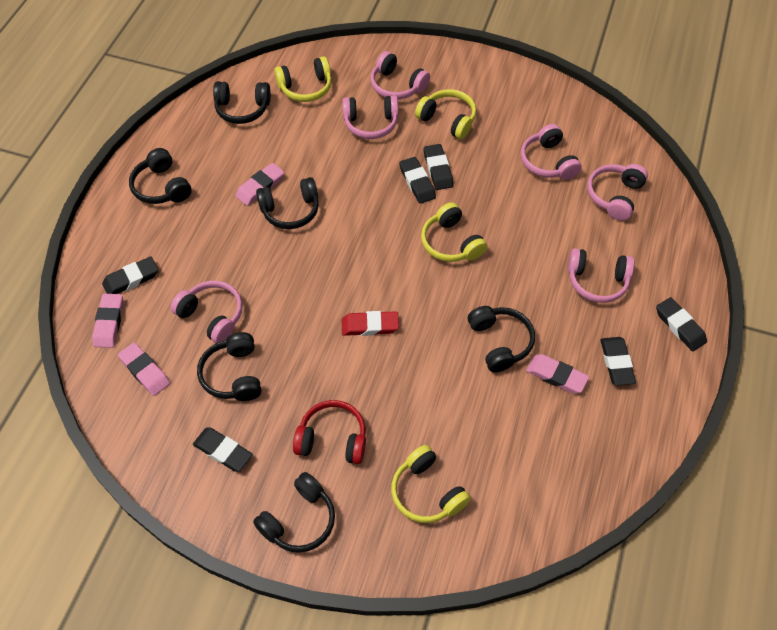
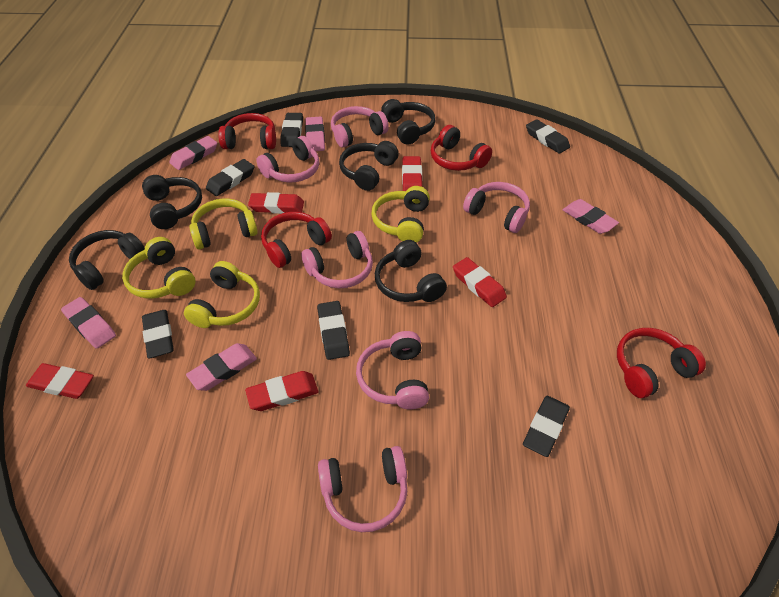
black headphones: [129,148,192,204] [197,332,261,401] [213,81,271,124] [253,472,335,553] [256,177,319,229] [468,306,535,373] = 6 -> [69,230,145,290] [142,175,202,229] [339,141,399,191] [375,240,447,302] [381,99,435,145] = 5
pink eraser: [92,294,123,348] [118,342,170,396] [236,163,284,206] [526,354,589,393] = 4 -> [61,297,116,349] [169,136,217,170] [186,343,257,391] [305,116,325,151] [563,199,619,234] = 5
red eraser: [342,311,399,336] = 1 -> [26,363,94,399] [245,371,318,411] [248,192,304,214] [402,156,422,191] [453,257,507,307] = 5
red headphones: [293,400,366,464] = 1 -> [218,113,276,149] [261,212,332,268] [431,125,492,171] [617,328,706,398] = 4

